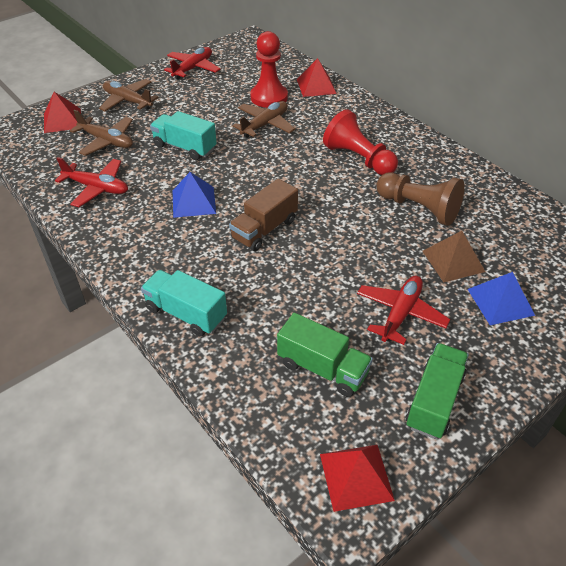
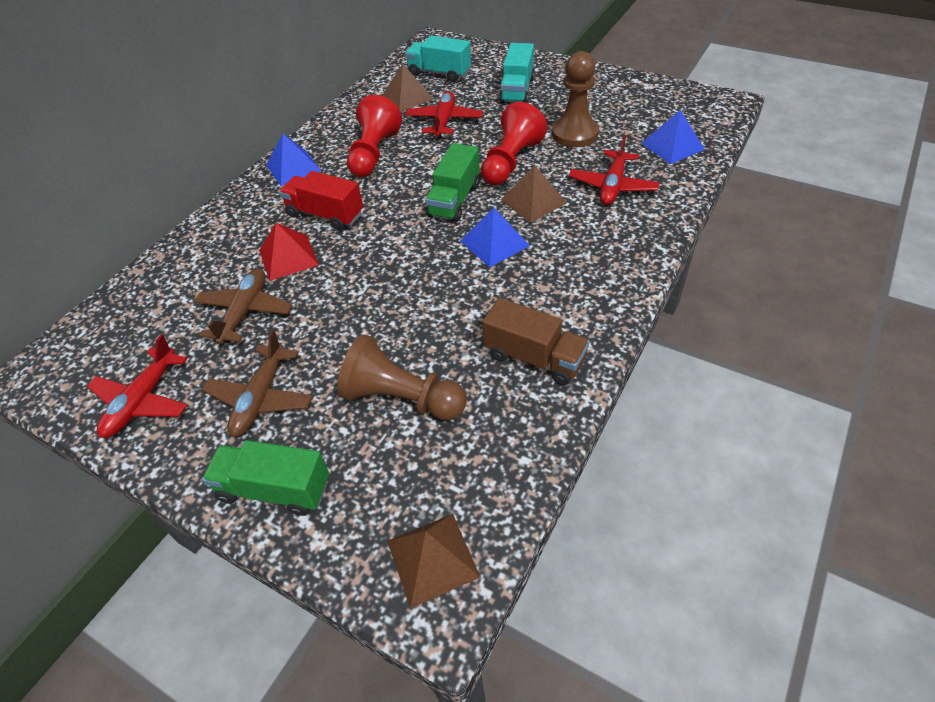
blue pyramid: [173,172,216,218] [468,272,535,325] = 2 -> [266,134,321,186] [461,207,530,267] [641,110,705,164] = 3
brown pawn: [376,172,465,226] = 1 -> [337,334,467,420] [552,51,599,147] = 2
brown plane: [70,110,133,156] [99,79,159,111] [233,101,295,138] = 3 -> [194,268,292,344] [201,330,313,437] = 2
brown pyramid: [423,231,485,282] = 1 -> [382,64,434,112] [387,514,480,608] [501,165,567,223] = 3
red pyramid: [44,92,81,133] [297,58,337,97] [320,445,395,512] = 3 -> [259,223,319,281] = 1
red truck: none = 0 -> [279,171,363,230] = 1

